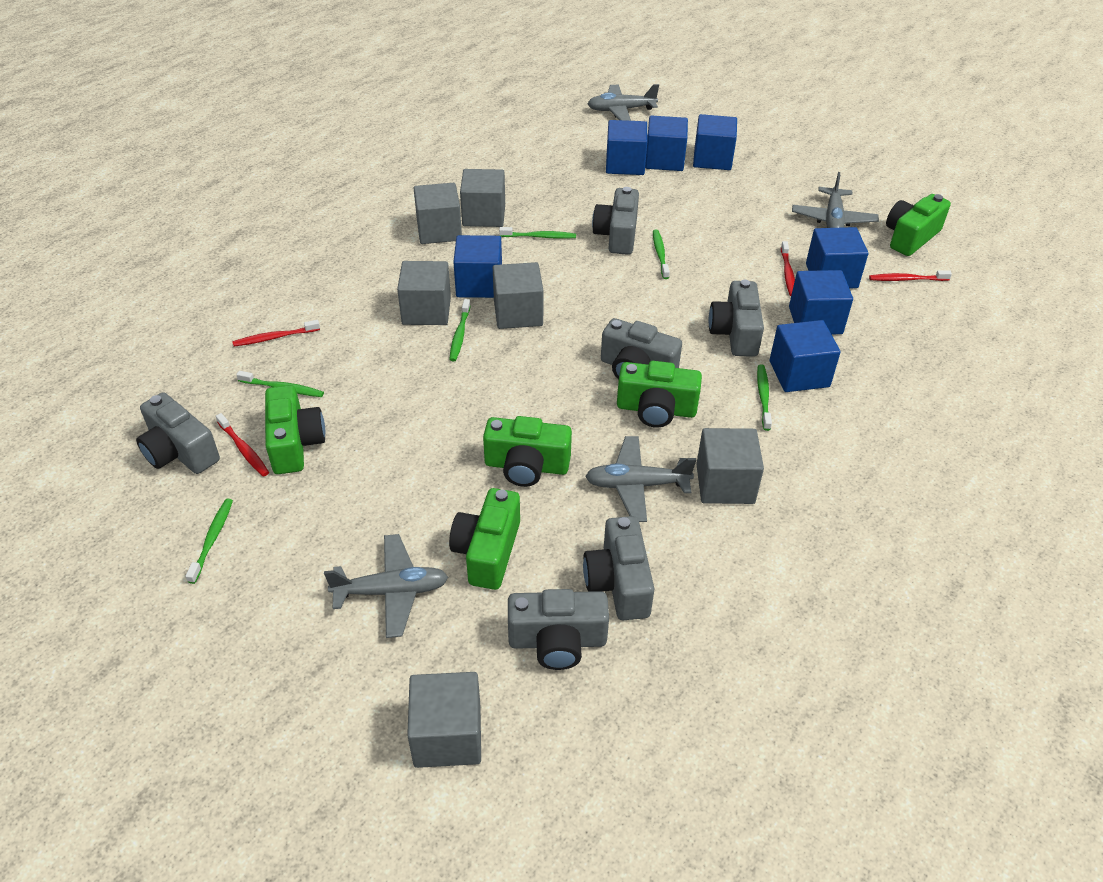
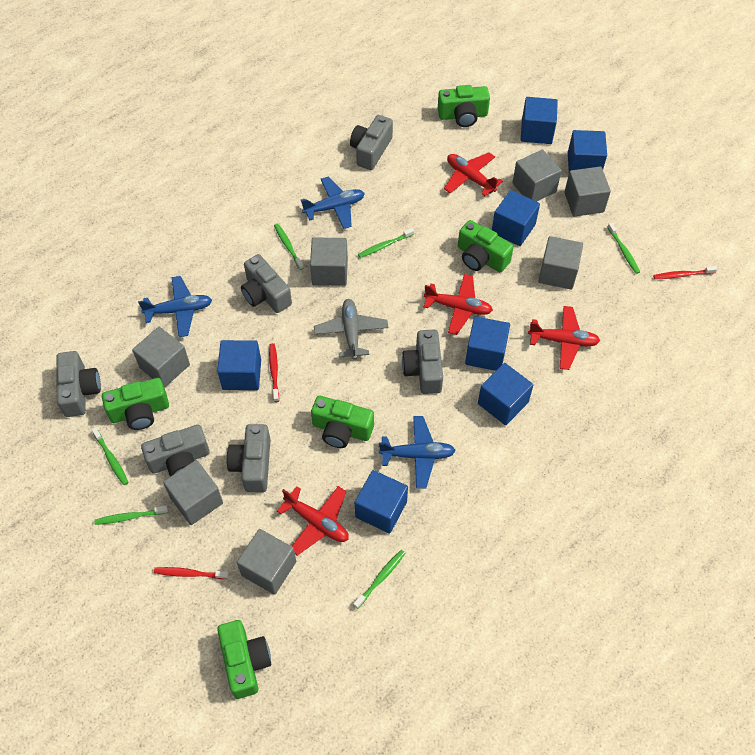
blue plane: none = 0 -> [138,276,212,337] [301,176,365,229] [379,416,456,489] = 3
grey cube: [397,261,451,325] [407,672,481,768] [414,183,462,244] [460,169,505,227] [493,262,544,329] [696,428,764,504] = 6 -> [132,327,190,388] [163,460,223,525] [237,529,296,595] [310,237,348,286] [512,150,562,202] [539,236,583,290] [564,166,611,217] = 7
grey plane: [324,534,448,638] [585,436,696,522] [588,84,659,121] [792,172,879,228] = 4 -> [314,299,388,360] = 1
red plane: none = 0 -> [277,486,349,556] [424,274,493,335] [444,152,503,196] [528,306,600,370] = 4
red toothbrush: [216,413,269,477] [232,320,320,347] [781,241,795,296] [869,270,952,281] = 4 -> [154,567,229,579] [269,343,279,402] [653,266,717,279] = 3

